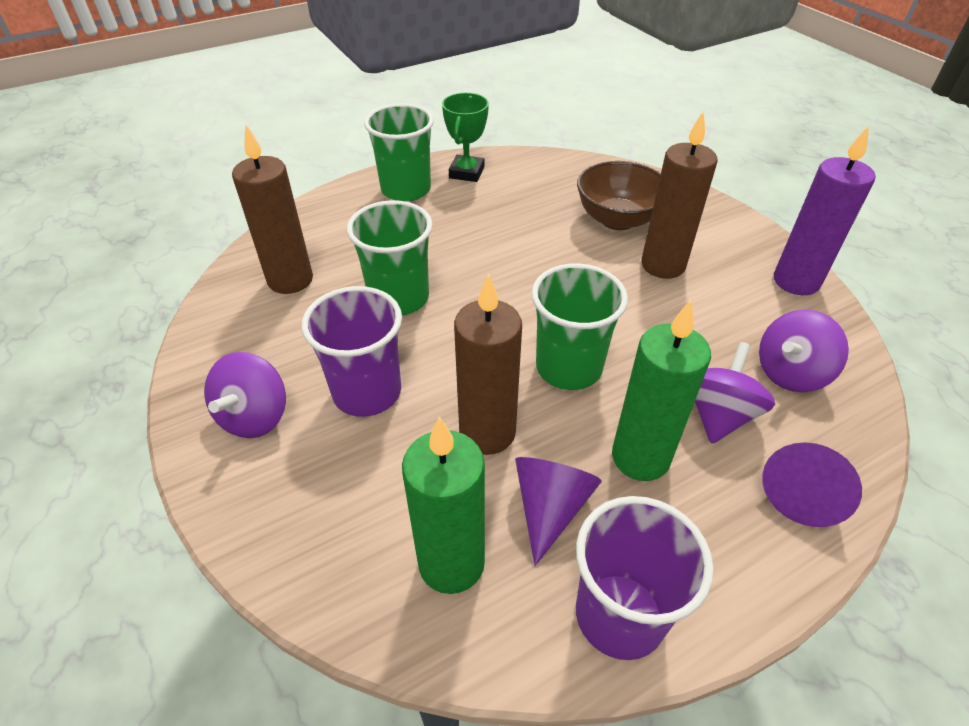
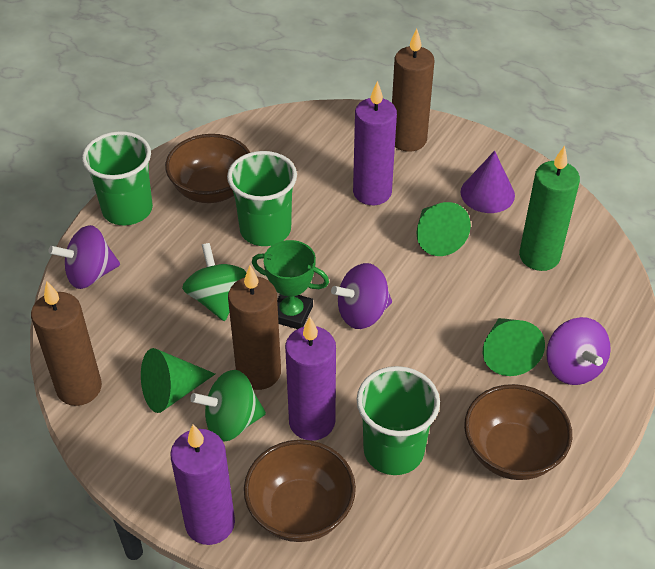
brown bowl: [577,161,661,230] = 1 -> [165,134,250,203] [244,440,356,542] [464,384,572,480] = 3
green candle: [402,416,485,594] [612,300,711,481] = 2 -> [519,145,580,271] = 1
green cone: none = 0 -> [141,348,215,413] [416,202,471,256] [483,318,545,376] = 3
green spinning top: none = 0 -> [182,243,247,321] [190,370,266,441] = 2
purple candle: [774,126,875,295] = 1 -> [170,424,235,545] [285,317,336,441] [353,81,397,205] = 3
purple cone: [515,457,602,566] [762,442,862,527] = 2 -> [461,151,515,213] = 1
purple cup: [302,286,402,417] [576,496,714,660] = 2 -> none = 0

